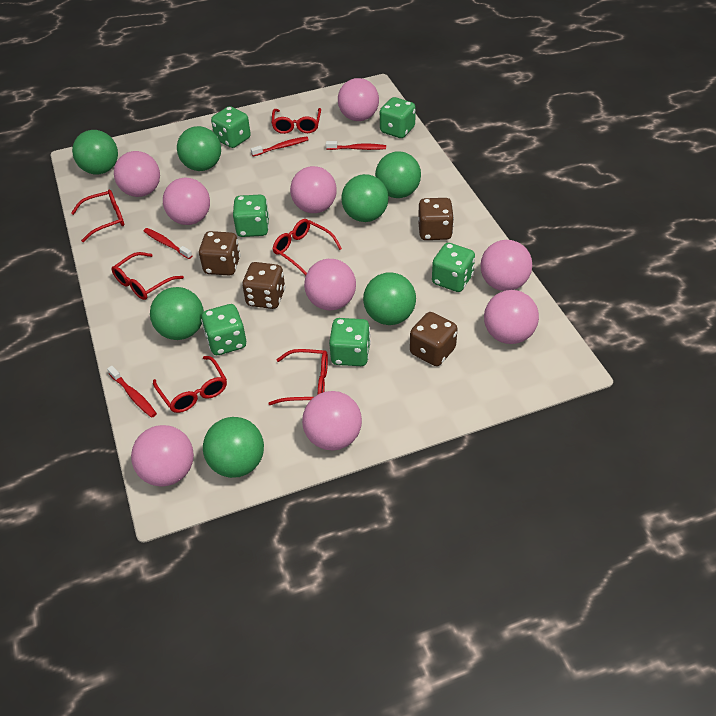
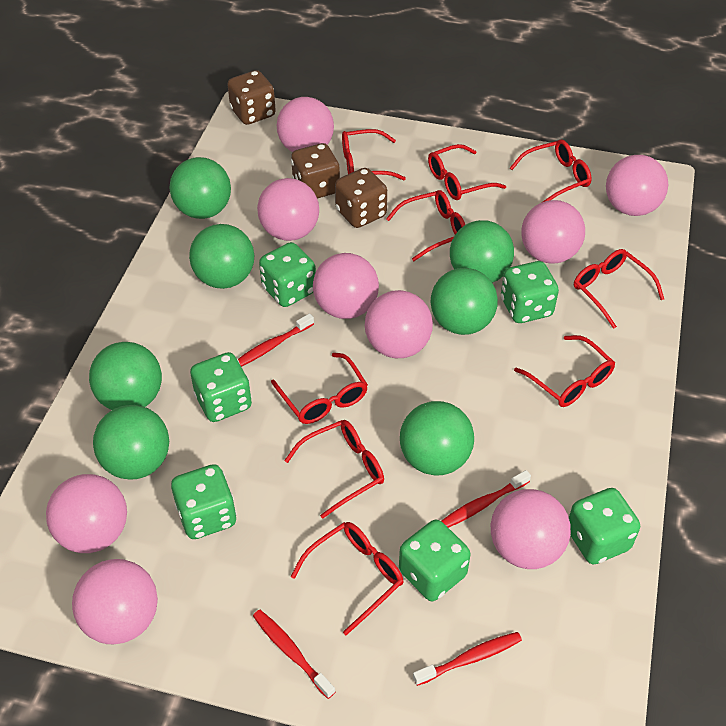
brown dice: [199,231,241,275] [242,262,285,309] [410,312,457,366] [418,198,454,240] = 4 -> [227,70,276,125] [291,143,340,198] [335,168,387,228] = 3
red glasses: [71,190,124,242] [112,252,184,300] [153,356,227,413] [269,349,328,405] [272,108,321,134] [273,219,342,275] = 6 -> [271,353,368,424] [284,420,384,519] [291,522,403,635] [342,129,406,180] [386,190,465,261] [428,144,506,200] [510,140,592,203] [514,335,615,407] [574,249,664,329] = 9

